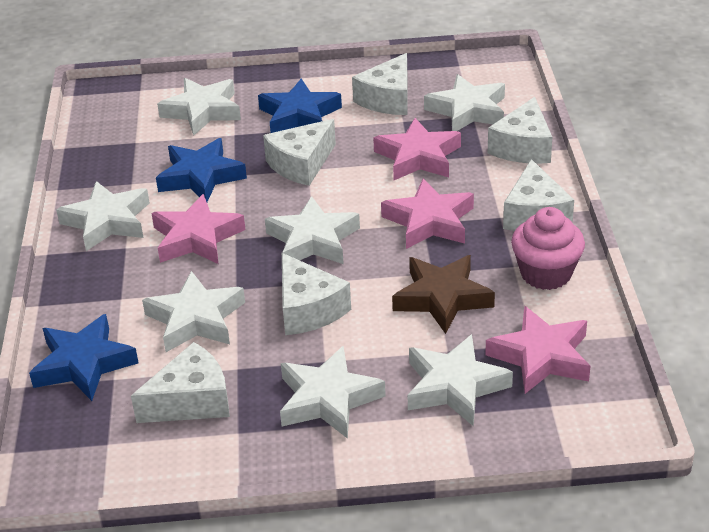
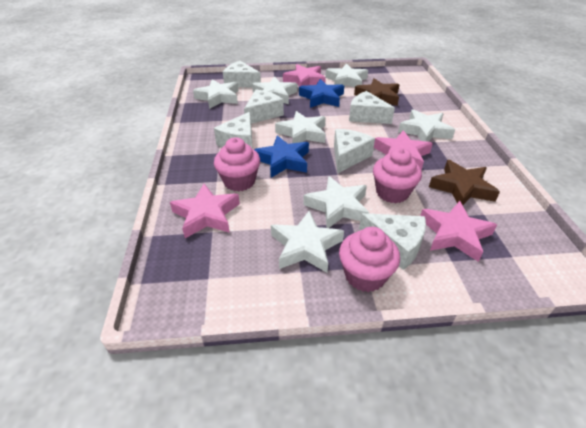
blue star: [29,314,139,401] [156,138,247,202] [258,79,342,133] = 3 -> [254,135,309,178] [299,79,344,108] = 2
brown star: [392,255,495,334] = 1 -> [354,78,399,106] [429,160,500,205] = 2
pink cupcake: [511,207,585,290] = 1 -> [214,137,260,192] [339,227,400,292] [373,148,422,203] = 3

